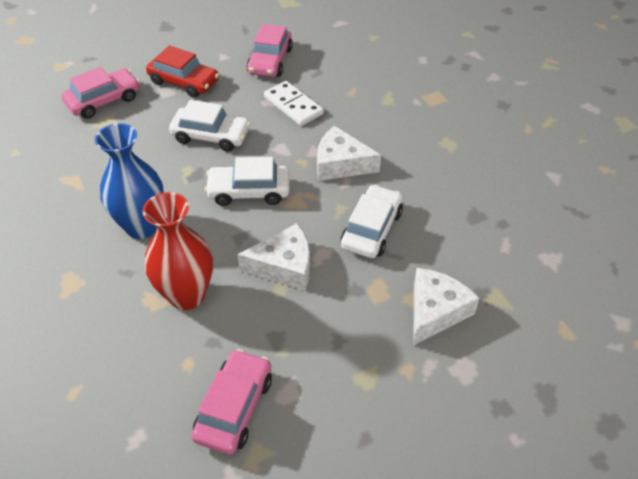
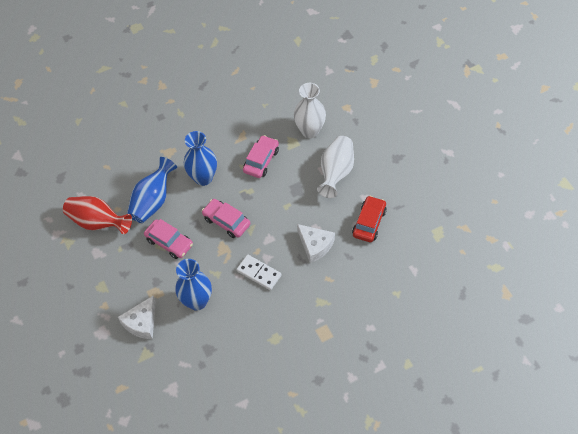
blue vase: [95,123,164,239] = 1 -> [127,157,177,223] [175,259,212,311] [184,131,217,186] = 3
white car: [169,100,251,152] [205,157,289,206] [341,184,403,258] = 3 -> none = 0
white cheese: [237,223,310,291] [317,125,381,181] [413,268,480,345] = 3 -> [118,296,156,339] [297,224,335,263] = 2
white vase: none = 0 -> [294,83,326,138] [317,136,354,198] = 2

